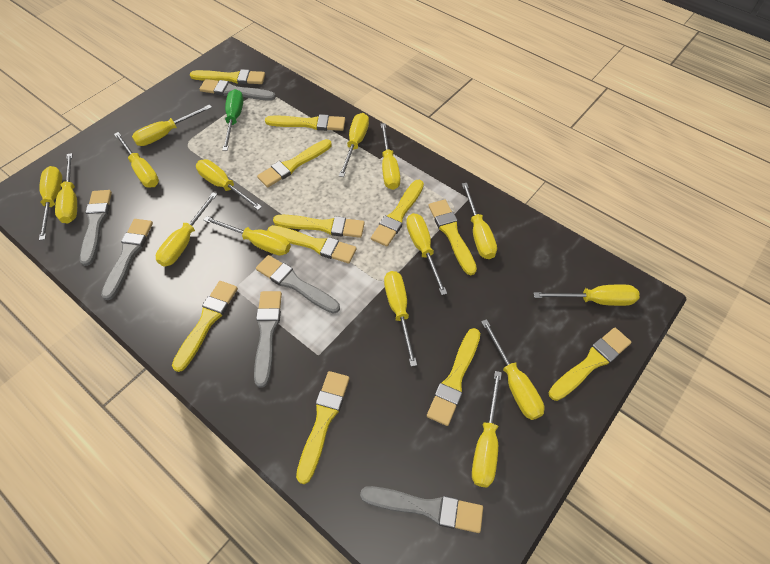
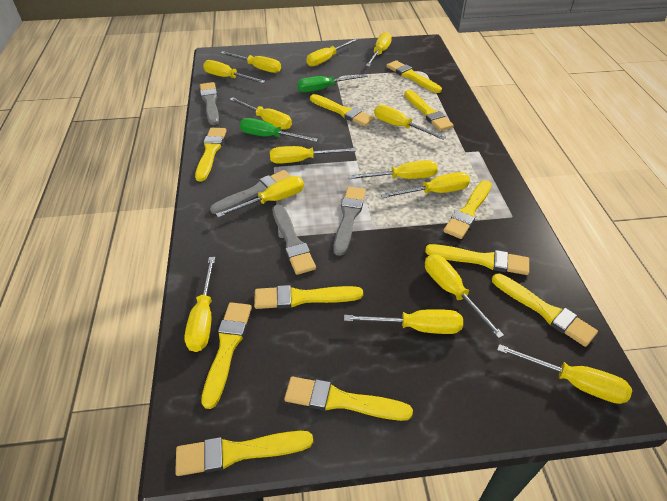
green screwdriver: [222,89,243,151] = 1 -> [240,118,318,142] [297,74,368,92] = 2
grey brush: [80,190,112,266] [101,219,153,300] [200,79,276,101] [254,291,282,387] [256,255,340,314] [360,486,483,533] = 6 -> [200,82,219,125] [210,170,292,214] [272,205,316,275] [334,187,366,256] = 4
yellow screwdriver: [39,166,62,240] [55,153,77,223] [114,132,159,188] [132,104,212,146] [156,192,217,266] [196,159,262,210] [204,216,291,256] [339,113,369,177] [381,123,400,190] [384,271,417,367] [406,213,447,295] [462,183,497,259] [472,371,502,488] [481,319,544,420] [534,285,639,306] = 15 -> [184,257,215,352] [203,60,265,83] [216,176,304,218] [221,51,281,73] [229,97,292,130] [270,146,356,164] [306,39,357,67] [344,309,463,334] [348,160,438,179] [366,32,392,67] [374,105,446,140] [381,172,470,198] [425,254,504,339] [497,344,632,404] = 14

